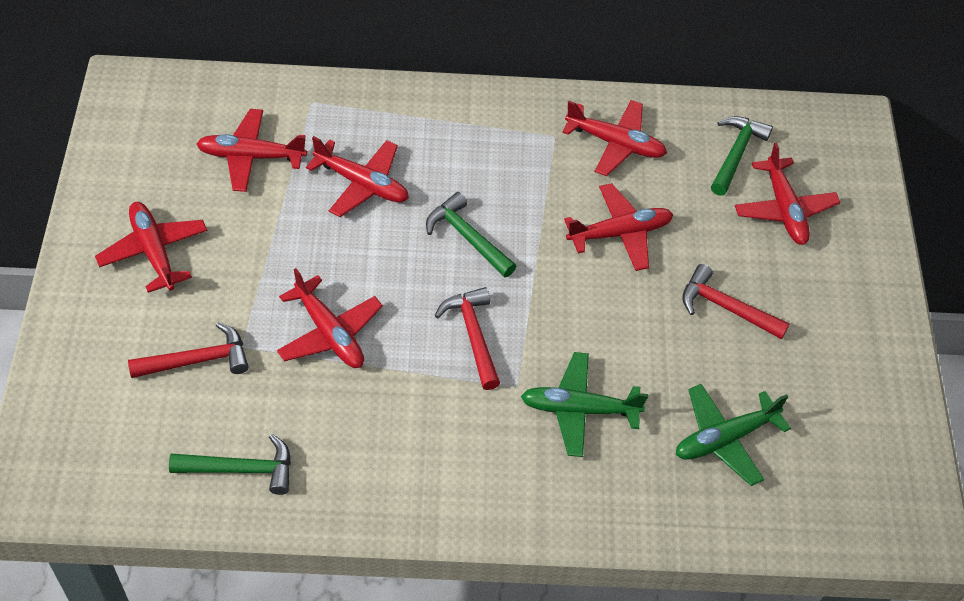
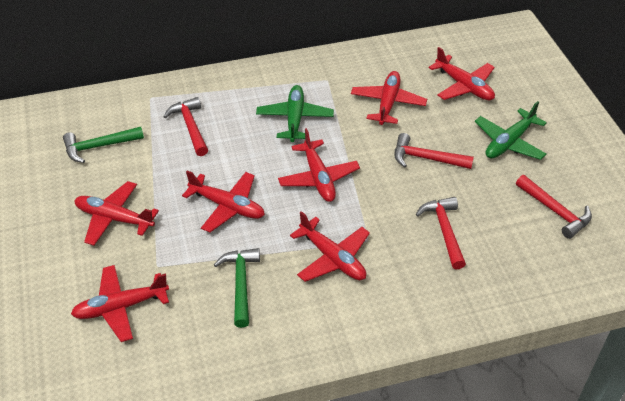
green hammer: [169,434,291,495] [426,192,516,277] [711,116,773,196] = 3 -> [63,127,144,163] [214,248,260,328] = 2
red hammer: [128,322,249,378] [435,287,500,390] [682,264,790,339] = 3 -> [163,97,208,156] [394,133,474,169] [416,197,466,270] [516,175,592,239] = 4

